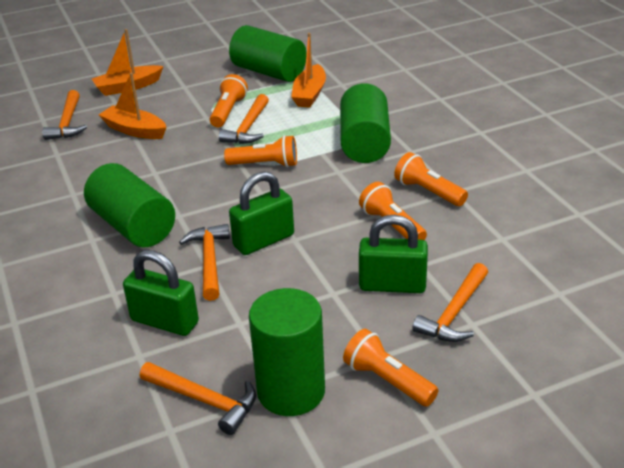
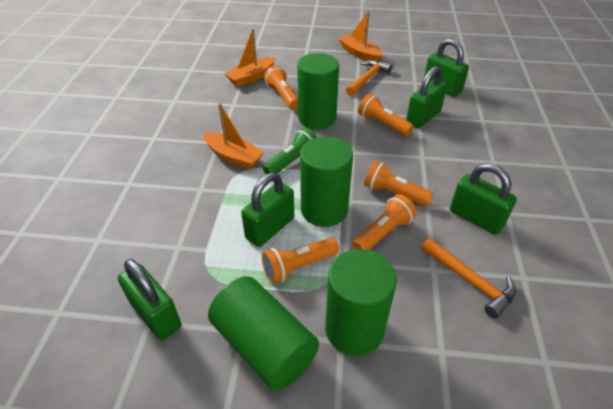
green flashlight: none = 0 -> [263,128,317,174] = 1
green padlock: [123,250,199,336] [229,171,294,255] [359,215,428,293] = 3 -> [118,259,181,341] [241,173,294,247] [406,66,447,128] [424,38,469,97] [450,163,517,235] = 5
orange hammer: [42,90,87,140] [140,362,256,435] [179,224,230,301] [219,94,269,144] [412,263,488,342] = 5 -> [346,60,392,96] [421,238,516,319] = 2

